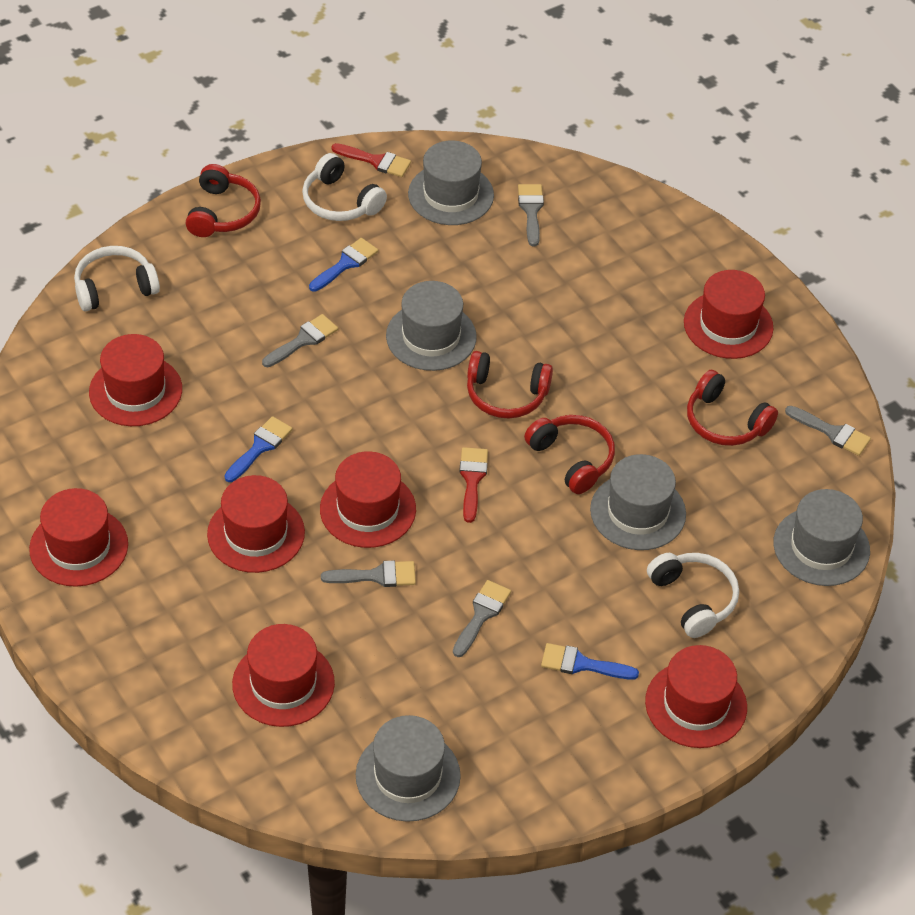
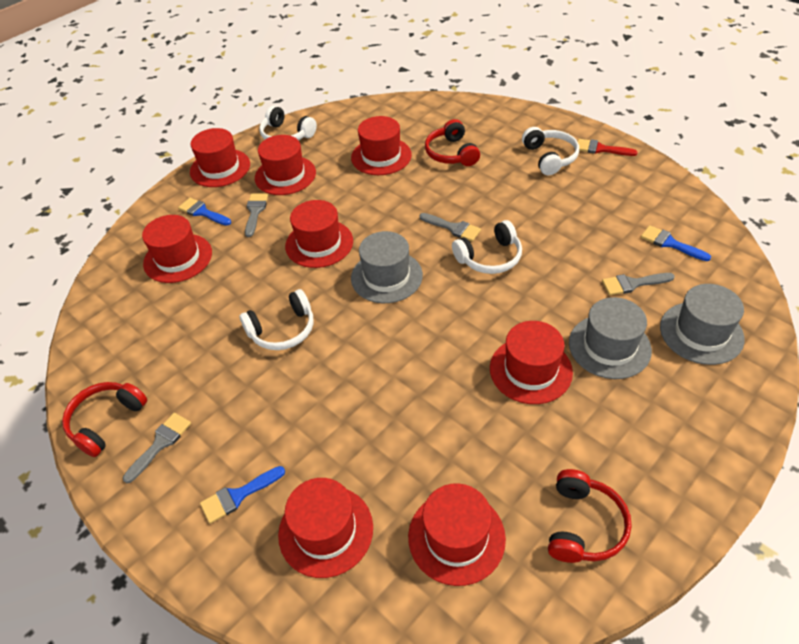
grey brush: [262,314,338,367] [321,561,416,587] [453,580,511,657] [518,184,544,246] [785,406,871,456] = 5 -> [123,413,191,483] [245,193,268,237] [419,213,481,242] [602,273,675,295] = 4
grey hat: [356,715,461,822] [386,281,477,371] [408,140,494,225] [590,454,686,550] [773,489,870,586] = 5 -> [351,231,423,303] [569,297,652,379] [660,284,745,365] = 3
red brush: [332,143,411,177] [459,447,488,523] = 2 -> [577,139,638,156] = 1
red hat: [29,488,128,587] [89,334,182,426] [207,475,305,573] [232,624,335,727] [320,451,416,548] [645,645,747,748] [684,270,773,359] = 7 -> [142,215,212,283] [190,128,250,187] [255,135,316,195] [278,478,373,578] [285,200,353,268] [351,116,412,175] [408,483,506,586] [490,321,573,404] = 8
red headphones: [186,164,261,237] [467,351,553,418] [524,415,615,494] [687,370,778,446] = 4 -> [62,382,147,457] [425,119,480,166] [548,469,632,563] = 3
white headphones: [74,246,160,311] [302,153,387,221] [647,553,739,638] = 3 -> [240,289,314,350] [259,106,317,141] [452,220,522,274] [522,127,579,175] = 4

